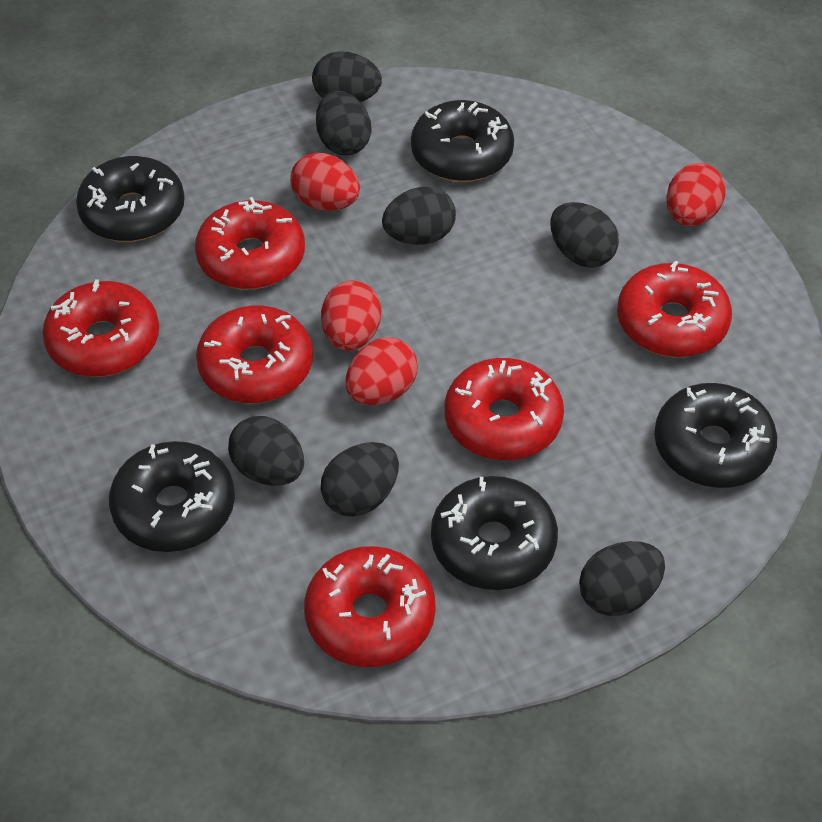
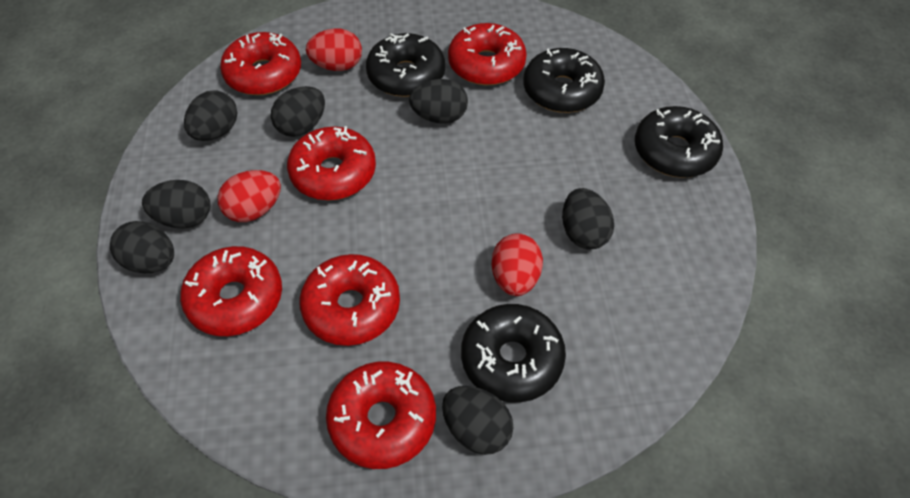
black donut: [76,156,185,242] [109,441,235,552] [411,100,514,182] [431,476,558,590] [654,383,777,488] = 5 -> [366,33,445,97] [461,304,566,402] [523,48,605,113] [635,106,723,178] = 4
red egg: [290,153,360,211] [321,281,381,351] [346,337,418,405] [666,163,726,226] = 4 -> [217,170,281,222] [306,28,362,71] [491,233,543,296] = 3

